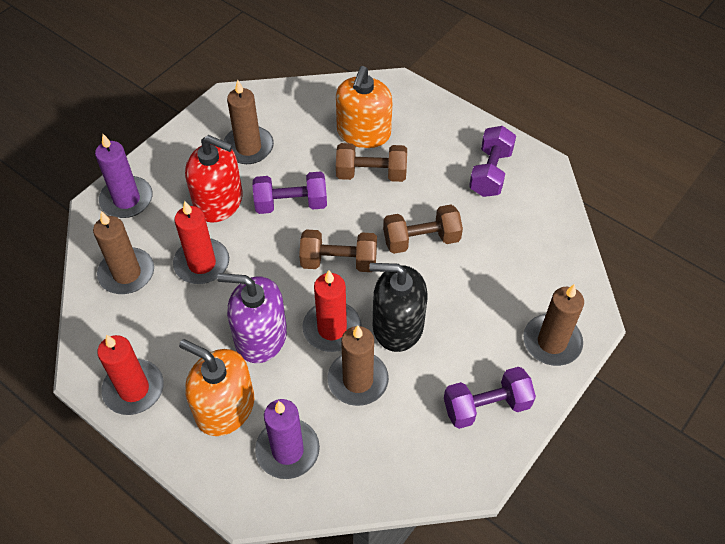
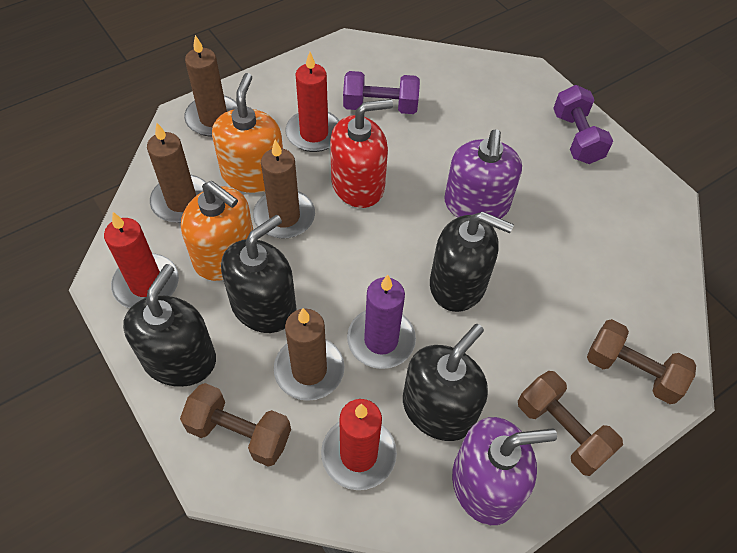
black soap dispenser: [369,263,428,352] = 1 -> [123,264,216,387] [221,215,296,333] [403,324,488,441] [430,212,514,312] = 4
purple candle: [95,134,153,218] [255,399,320,479] = 2 -> [347,275,416,369] = 1
purple dumbbell: [252,172,327,214] [444,367,536,429] [469,126,516,197] = 3 -> [343,71,420,114] [553,85,613,164] = 2
purple soap dispenser: [217,273,287,363] = 1 -> [444,129,522,219] [452,417,557,525] = 2

